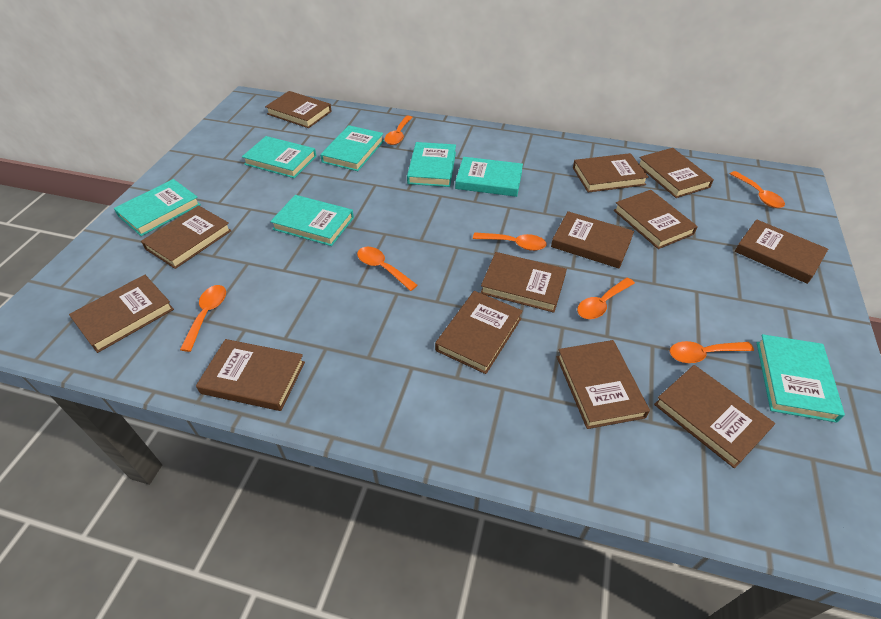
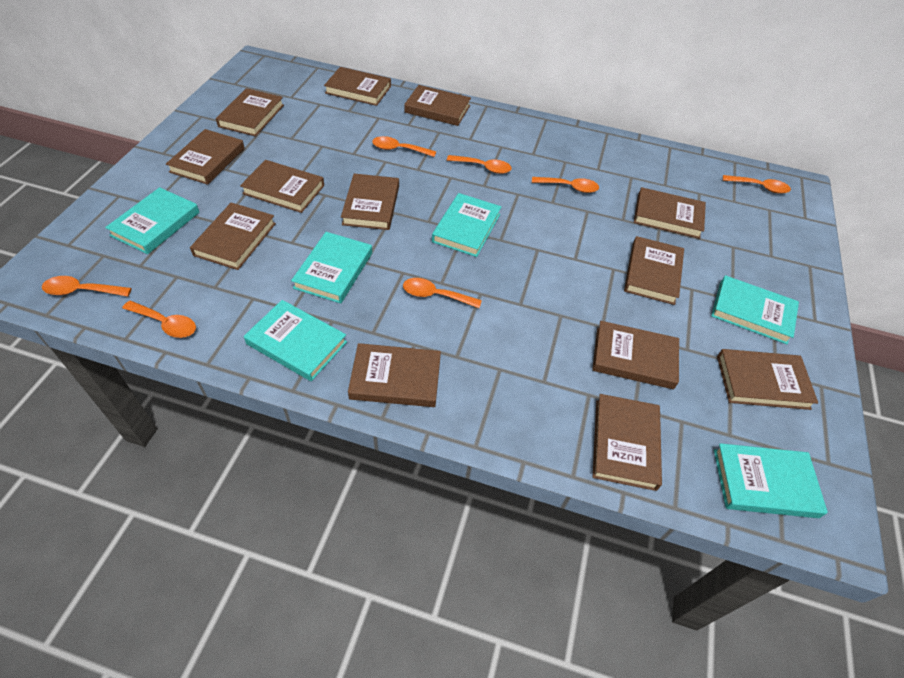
turquoise book: [114,179,201,236] [242,136,317,178] [270,195,354,246] [320,125,384,171] [407,142,456,187] [455,157,523,197] [757,334,845,423] = 7 -> [105,187,200,254] [244,300,347,381] [291,232,372,304] [432,193,501,257] [711,275,799,344] [714,443,828,518] = 6

